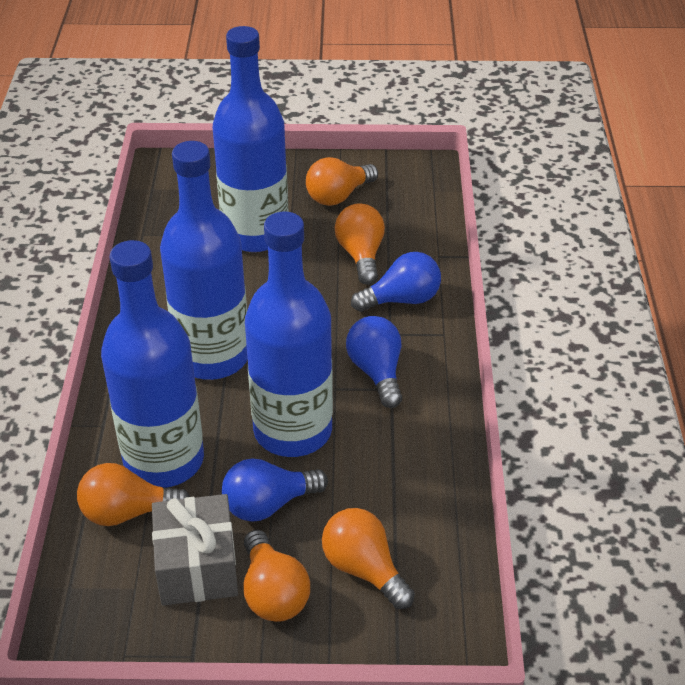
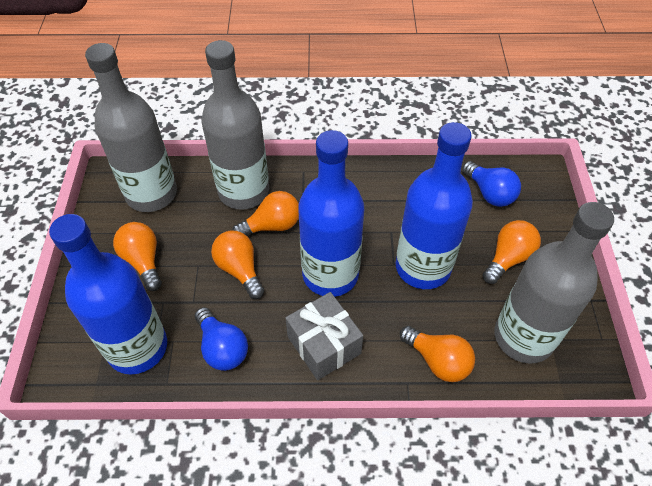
blue bottle: [101,240,204,488] [160,141,248,380] [213,26,289,252] [245,212,333,457] = 4 -> [49,214,167,374] [298,130,364,297] [396,122,473,289] = 3
blue light bulb: [222,459,328,522] [346,316,402,408] [351,252,441,312] = 3 -> [195,307,248,371] [462,161,521,207] = 2
grey bottle: none = 0 -> [85,43,177,212] [202,40,269,210] [495,202,614,364] = 3

